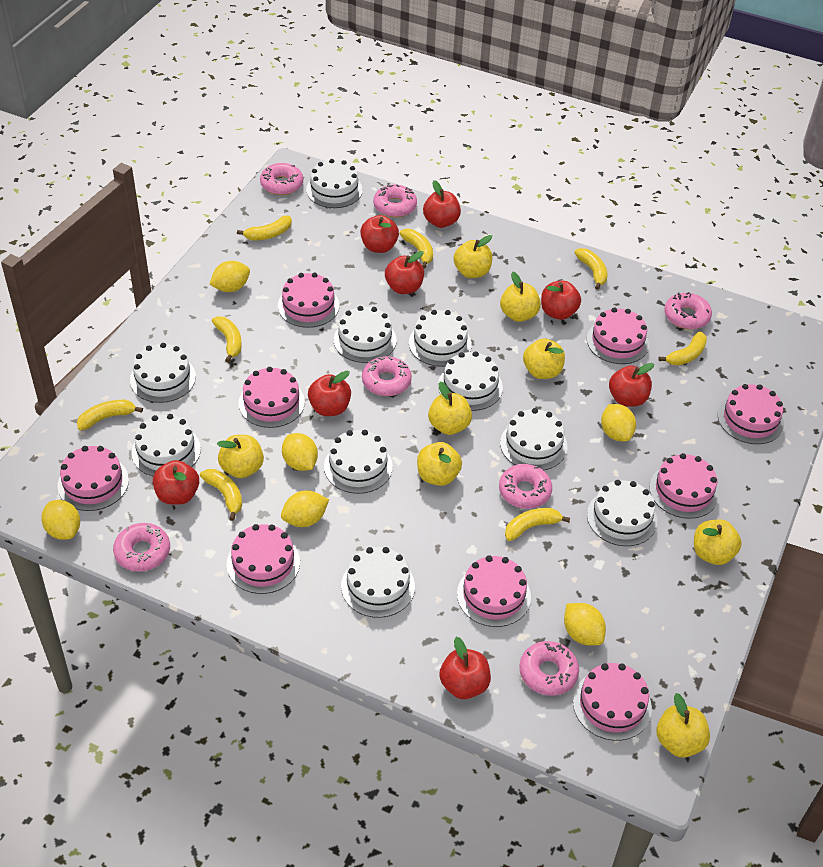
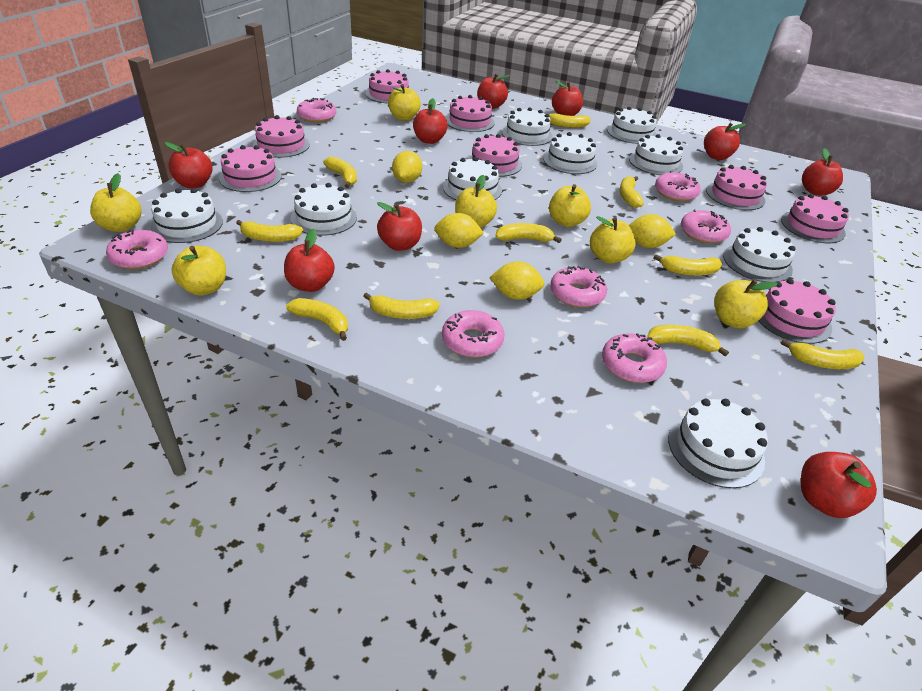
pink cake: [57,446,129,511] [226,524,300,594] [238,367,305,428] [278,273,339,328] [457,555,531,627] [573,663,652,741] [587,307,649,364] [649,453,719,519] [718,384,784,444] = 9 -> [219,145,282,192] [253,115,310,158] [366,69,409,104] [446,95,495,132] [468,134,522,177] [706,165,767,210] [759,279,836,344] [781,194,849,243] = 8
red apple: [153,460,199,505] [308,371,351,416] [360,215,399,253] [385,251,424,294] [423,180,461,228] [439,637,491,699] [541,281,581,320] [609,363,654,407] = 8 -> [164,142,213,188] [284,229,335,292] [377,202,422,251] [413,98,448,144] [477,74,510,109] [552,80,583,116] [704,123,746,160] [801,452,877,518] [802,148,843,196] = 9
white cake: [130,343,196,403] [131,414,201,476] [306,159,363,208] [324,430,393,494] [334,306,397,363] [341,547,415,618] [409,310,472,367] [438,351,503,411] [500,408,567,470] [587,480,657,546] = 10 -> [151,188,223,243] [291,183,357,236] [443,157,502,200] [502,108,553,146] [543,132,597,174] [607,106,657,144] [629,134,683,175] [668,399,768,488] [723,227,795,282] = 9
yellow apple: [217,435,264,478] [417,442,462,486] [428,382,472,435] [454,235,492,278] [500,272,541,322] [523,338,565,379] [656,693,710,758] [694,519,742,565] = 8 -> [90,173,142,232] [172,246,226,296] [388,84,421,121] [455,175,497,228] [549,184,591,227] [590,216,636,264] [714,279,778,328] = 7
yellow banana: [77,400,143,430] [200,469,242,521] [212,316,242,363] [237,216,292,241] [399,229,433,268] [505,508,570,541] [574,248,608,290] [658,332,707,366] = 8 -> [236,220,303,242] [286,298,348,341] [323,157,357,188] [363,292,440,319] [495,223,562,243] [549,113,591,128] [619,176,644,208] [647,325,729,356] [653,254,722,276] [780,339,865,369] = 10
yellow lemon: [41,500,80,540] [209,261,250,292] [281,490,329,527] [282,433,318,471] [564,603,606,645] [601,404,636,441] = 6 -> [392,151,422,183] [434,213,484,248] [490,261,544,300] [629,214,676,248] = 4

